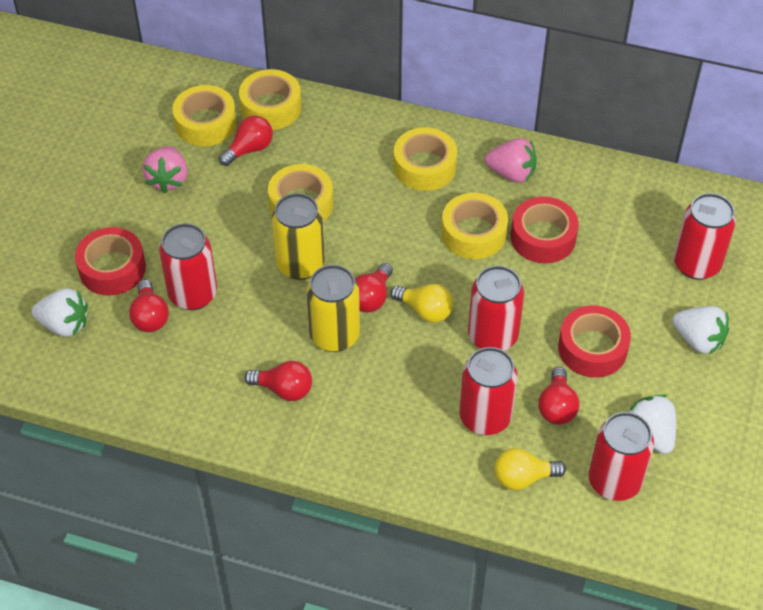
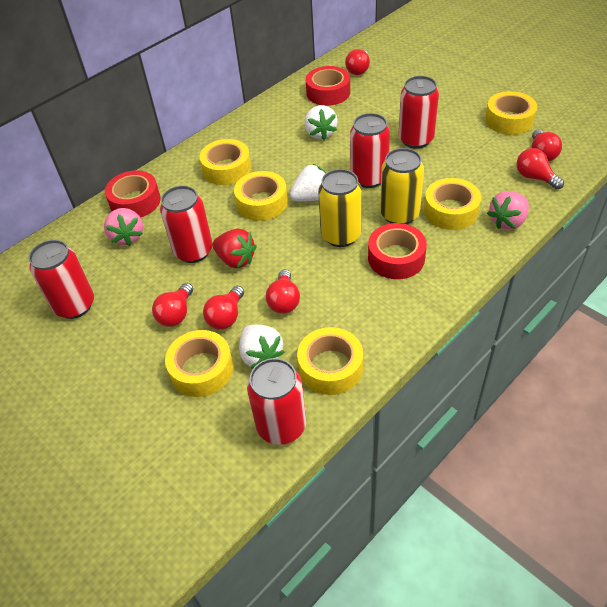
red light bulb: [129,280,169,332] [219,116,273,166] [244,361,312,401] [355,263,393,312] [538,367,579,425] = 5 -> [152,283,193,327] [203,286,244,329] [266,269,300,314] [345,49,370,75] [516,148,564,190] [531,130,562,162] = 6
red strawberry: none = 0 -> [212,229,257,268] = 1
yellow light bulb: [390,284,453,323] [494,448,566,490] = 2 -> none = 0
yellow tape: [172,85,237,146] [239,69,301,130] [268,164,333,222] [393,127,457,191] [441,193,508,259] = 5 -> [165,330,233,397] [200,139,251,185] [234,171,288,221] [297,327,363,395] [424,178,481,230] [485,91,537,135] = 6

